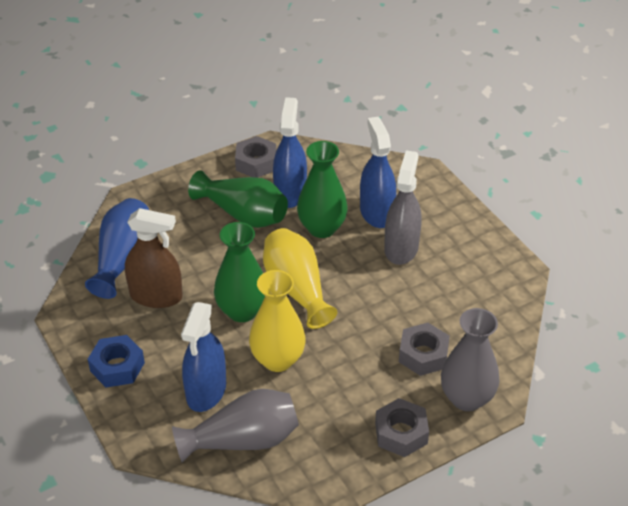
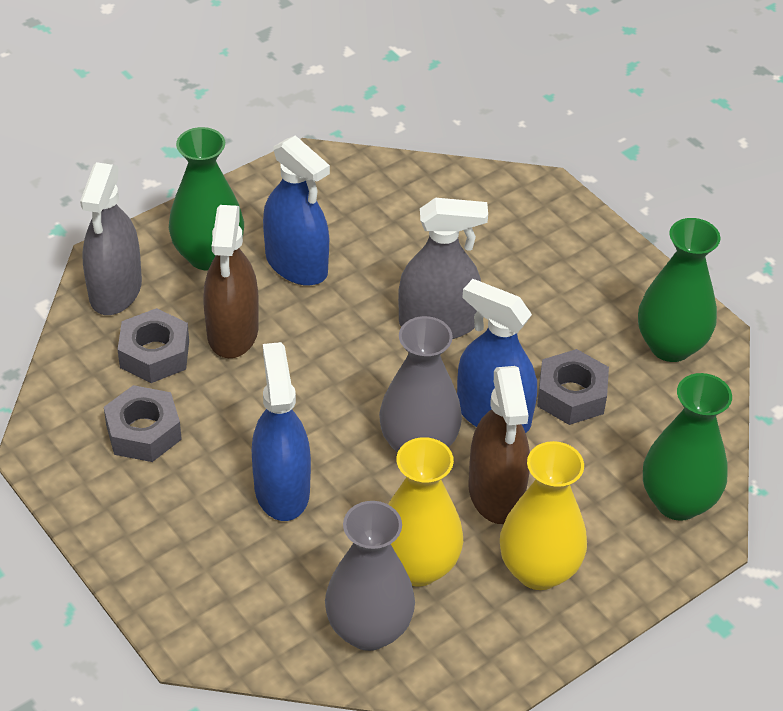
blue nut: [88,335,145,388] = 1 -> none = 0
blue vase: [85,198,149,299] = 1 -> none = 0
brown spray bottle: [125,208,183,308] = 1 -> [203,205,259,358] [468,366,530,524] = 2
grey spray bottle: [384,150,422,265] = 1 -> [80,162,142,315] [398,198,488,339] = 2

